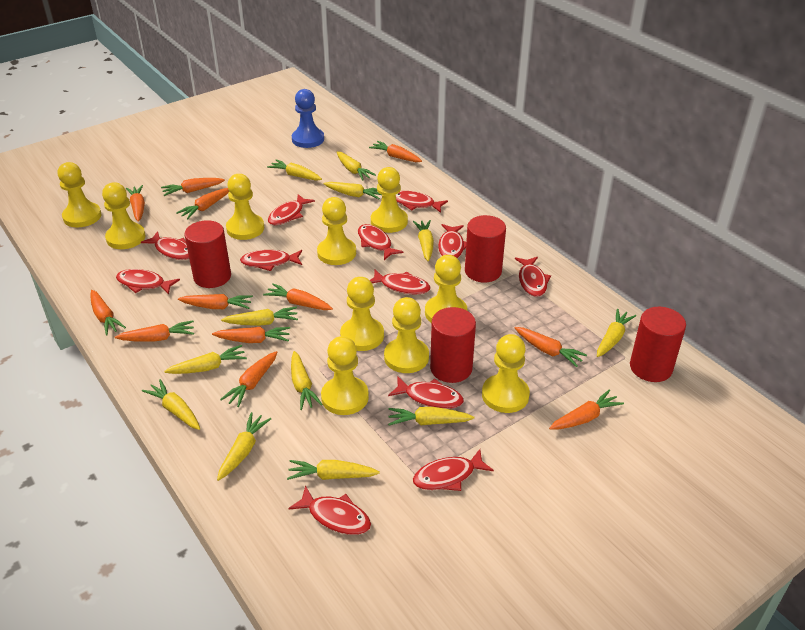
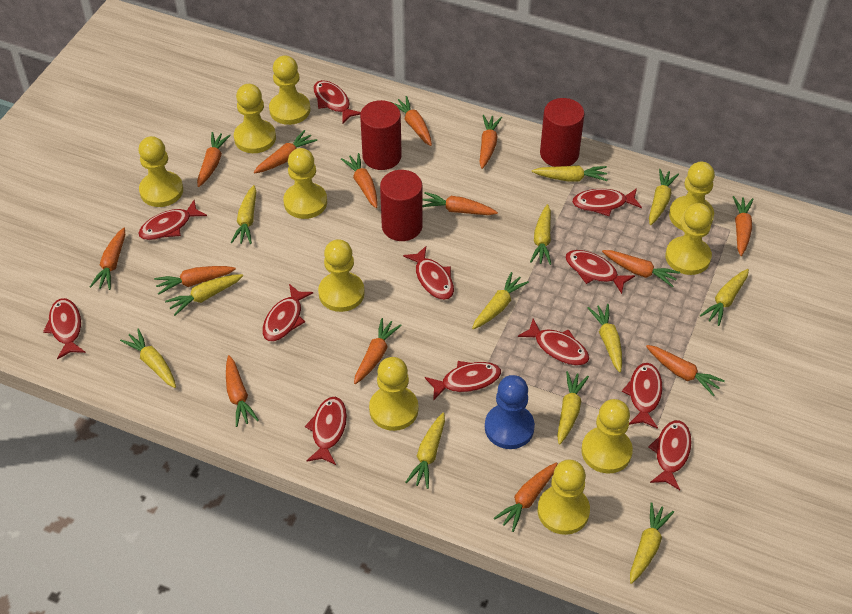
orange carrot: [90,290,126,336] [115,321,194,342] [126,185,145,222] [161,178,225,196] [176,188,229,219] [178,294,253,309] [212,327,290,343] [220,351,277,407] [263,283,333,310] [369,141,422,162] [515,327,587,367] [549,390,624,430] = 12 -> [90,228,125,290] [154,266,236,294] [197,132,231,187] [226,355,259,427] [254,130,317,173] [341,153,378,208] [354,318,402,384] [391,96,432,146] [422,192,498,215] [480,115,502,169] [494,462,558,532] [602,250,680,287] [646,345,725,396] [733,196,753,256] = 14
red cylinder: [184,220,231,288] [430,307,476,383] [465,215,506,283] [630,307,686,382] = 4 -> [360,100,402,170] [380,170,423,241] [540,98,585,167] = 3

